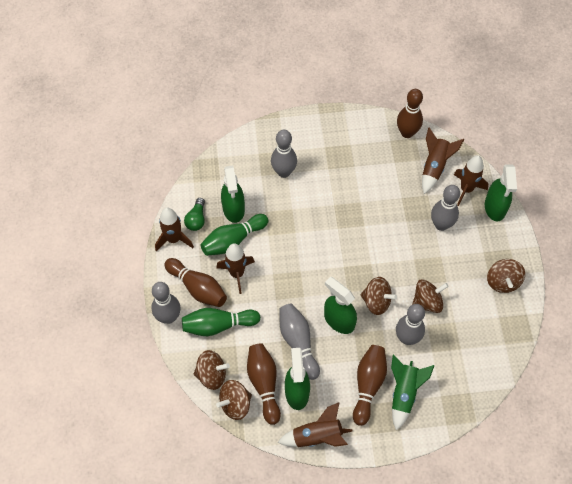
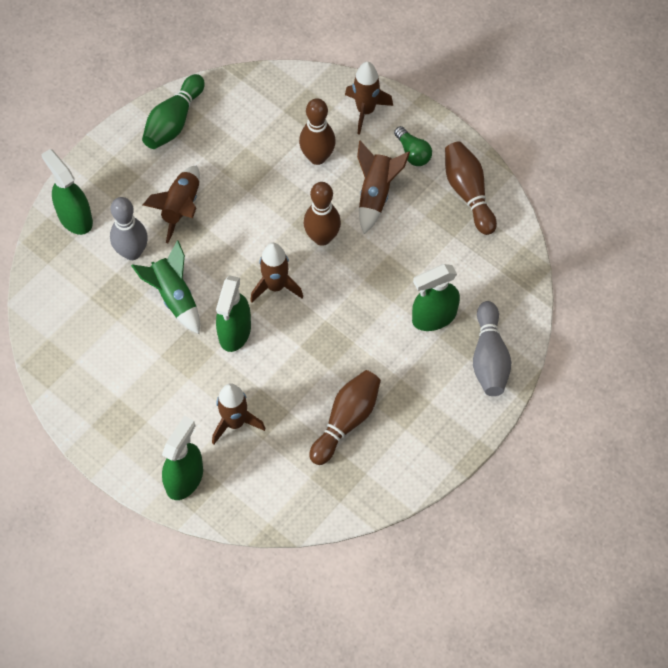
brown spinning top: [194,350,230,390] [216,380,252,420] [361,277,397,315] [412,279,449,313] [487,259,525,293] = 5 -> none = 0
green bowling pin: [182,308,260,336] [201,214,268,256] = 2 -> [142,74,205,149] = 1
grey bowling pin: [151,282,181,324] [271,130,297,178] [279,303,320,380] [396,304,425,345] [431,185,460,231] = 5 -> [110,197,148,260] [473,301,511,396] = 2

